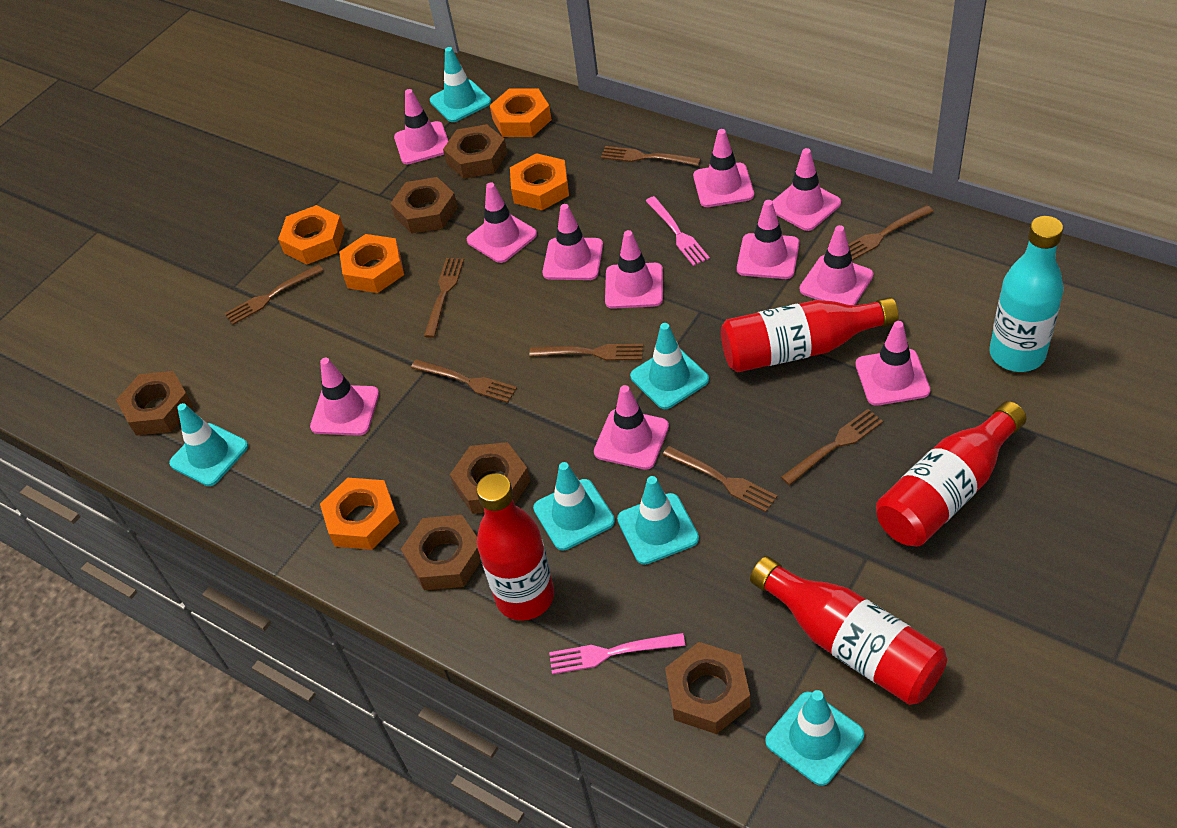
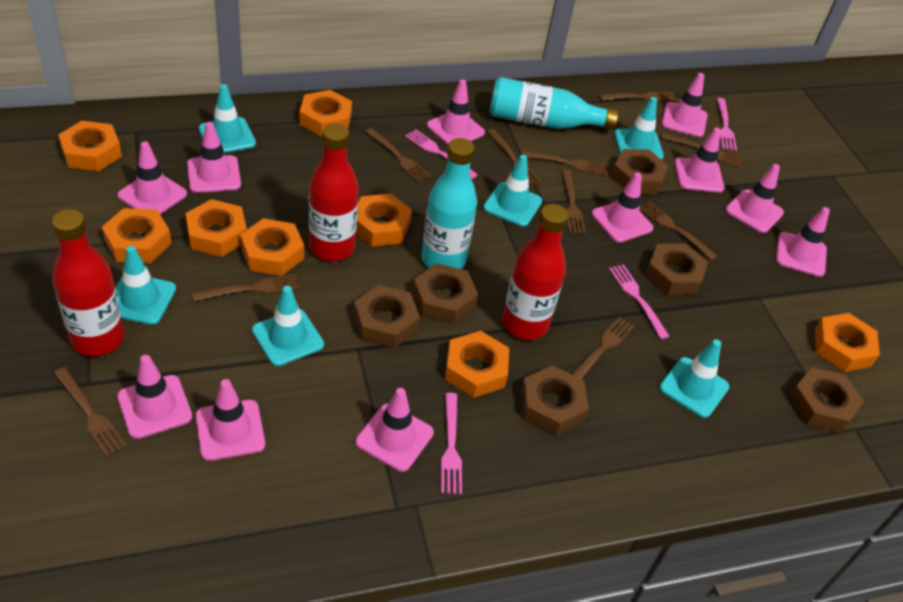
brown fork: [225,264,323,325] [411,359,517,403] [424,258,464,338] [529,344,643,360] [601,146,701,166] [663,446,777,512] [781,409,883,485] [848,205,934,260] = 8 -> [54,367,127,457] [192,274,300,301] [365,128,431,183] [487,129,541,187] [521,151,607,176] [561,169,586,234] [572,317,634,379] [599,91,677,101] [640,202,717,260] [661,133,744,168] = 10
orange nut: [278,205,345,264] [320,478,400,550] [339,234,404,293] [490,89,552,137] [510,153,569,210] = 5 -> [58,121,122,171] [102,208,172,263] [186,199,247,257] [240,218,304,276] [300,90,352,137] [356,193,412,247] [445,331,509,398] [815,313,880,372] = 8
pink fork: [549,633,685,674] [646,196,710,266] = 2 -> [405,129,478,179] [441,393,462,494] [609,265,670,339] [717,98,737,151] = 4
red bottle: [476,473,554,621] [721,297,899,373] [750,556,947,705] [876,401,1027,547] = 4 -> [52,209,124,356] [309,123,359,261] [502,204,569,340] = 3
turquoise bottle: [989,216,1064,372] = 1 -> [421,138,477,269] [490,77,618,130] = 2

